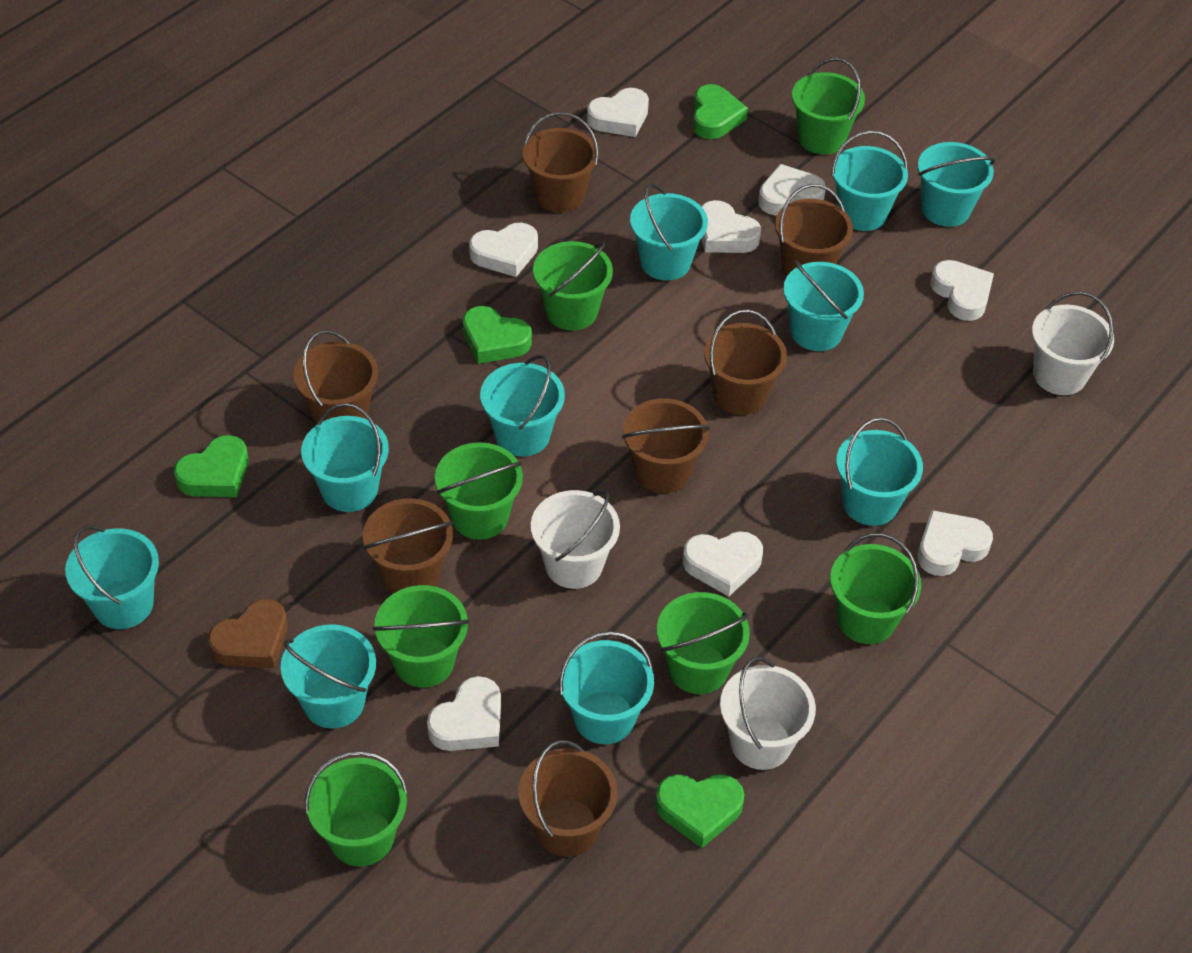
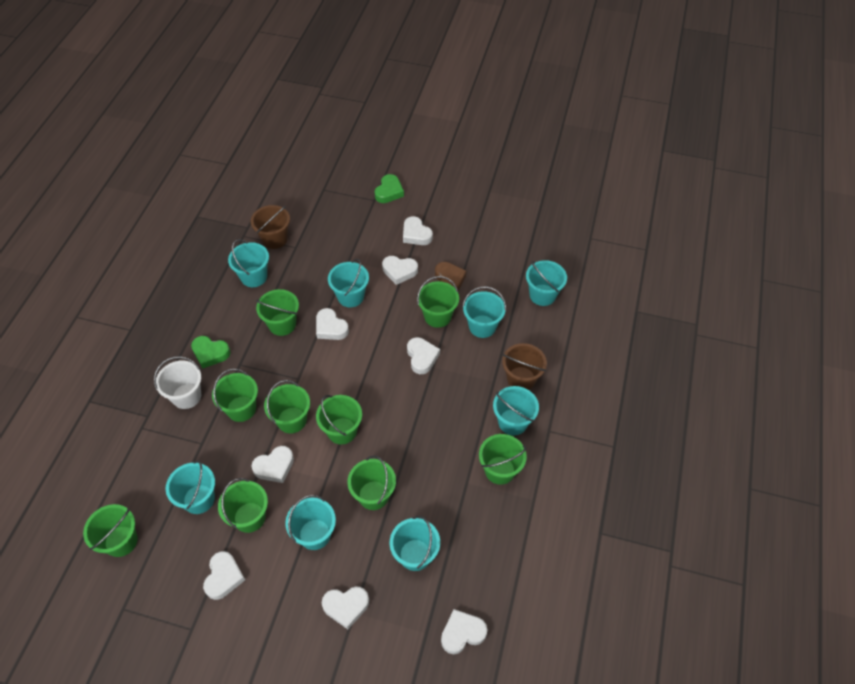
brown bucket: [293,330,378,424] [363,498,453,593] [518,740,617,856] [523,112,599,213] [622,398,710,493] [704,309,787,415] [775,184,853,276] = 7 -> [251,205,290,249] [502,343,547,390] = 2
green bucket: [305,751,408,867] [373,585,470,688] [435,442,523,540] [533,241,613,331] [657,592,750,694] [792,58,865,155] [830,533,921,644] = 7 -> [83,504,138,557] [212,369,258,422] [218,478,268,533] [256,289,299,336] [264,380,310,433] [316,395,362,444] [347,456,396,510] [417,276,459,328] [479,434,527,485] = 9
green heart: [174,435,248,497] [463,306,532,364] [655,774,745,848] [693,84,748,139] = 4 -> [191,336,231,369] [375,174,404,203] = 2
turquoise bucket: [65,525,159,629] [281,624,376,729] [301,403,389,512] [480,355,565,457] [559,631,654,744] [630,183,708,280] [783,260,864,351] [831,130,908,231] [836,417,923,526] [918,142,995,227] = 10 -> [166,460,215,514] [228,239,269,287] [285,495,336,550] [328,259,369,307] [390,516,440,571] [462,286,506,338] [493,386,539,435] [526,260,567,306] = 8
white bucket: [531,490,620,589] [720,657,816,770] [1032,292,1114,395] = 3 -> [154,356,201,409] = 1

